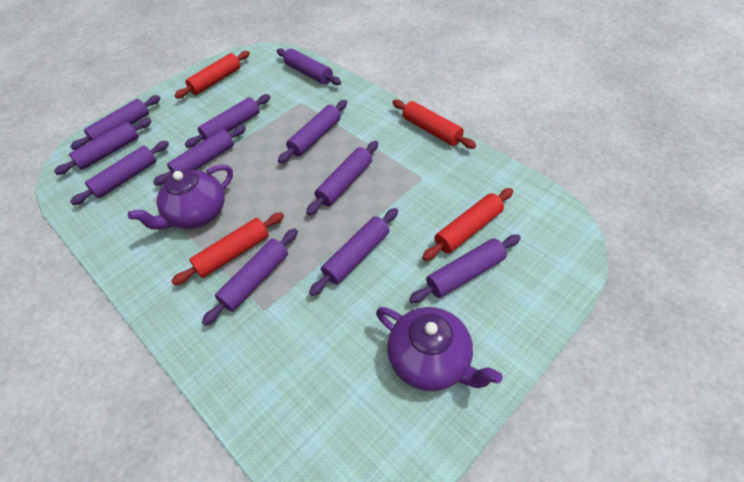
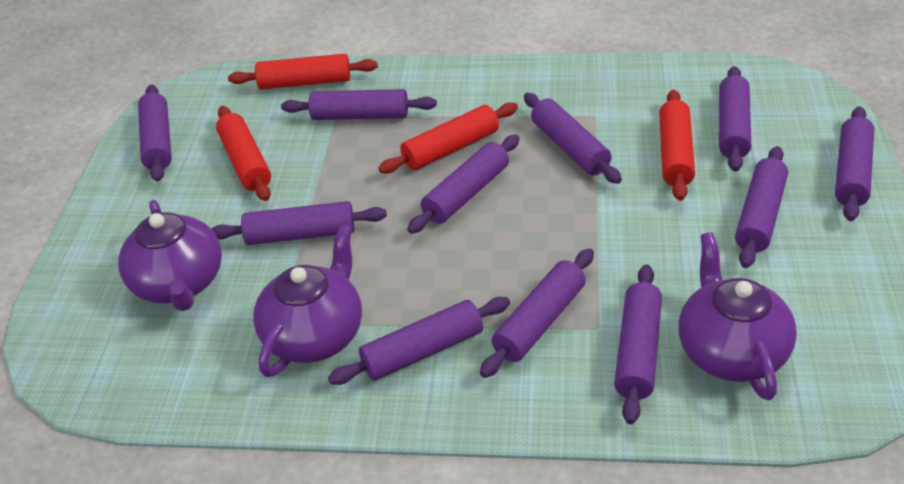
purple teapot: [128,165,233,229] [376,307,503,391] = 2 -> [118,200,222,311] [253,224,362,377] [679,232,797,400] = 3

